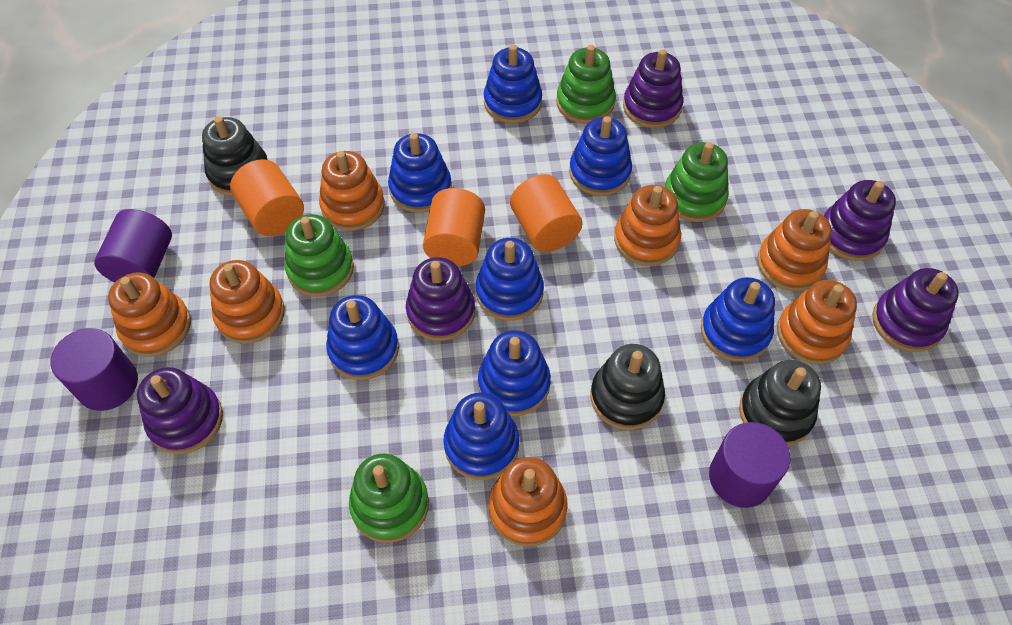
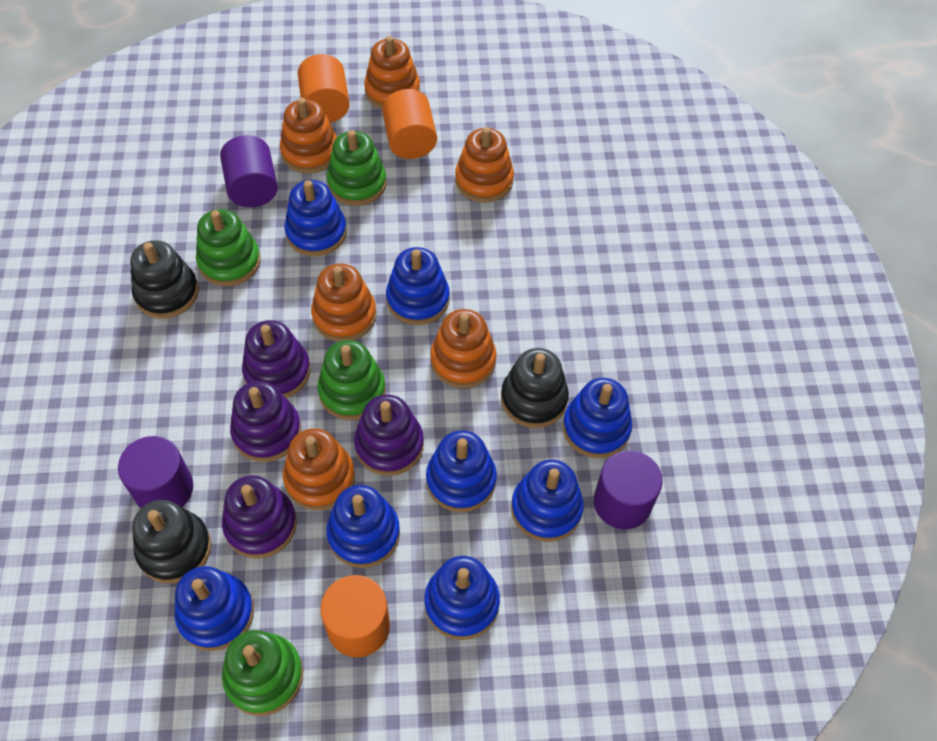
orange stacking toy: [108,272,191,357] [209,260,285,344] [319,151,385,231] [489,457,568,546] [614,185,681,266] [757,209,832,291] [777,280,857,364] = 7 -> [280,98,337,173] [283,428,355,510] [311,263,376,342] [364,36,420,109] [430,309,496,388] [455,127,514,202] = 6
purple stacking toy: [137,367,223,454] [406,257,475,341] [623,49,683,128] [824,180,896,261] [872,268,959,352] = 5 -> [222,475,297,559] [230,381,301,462] [242,320,311,398] [354,394,424,476] = 4

